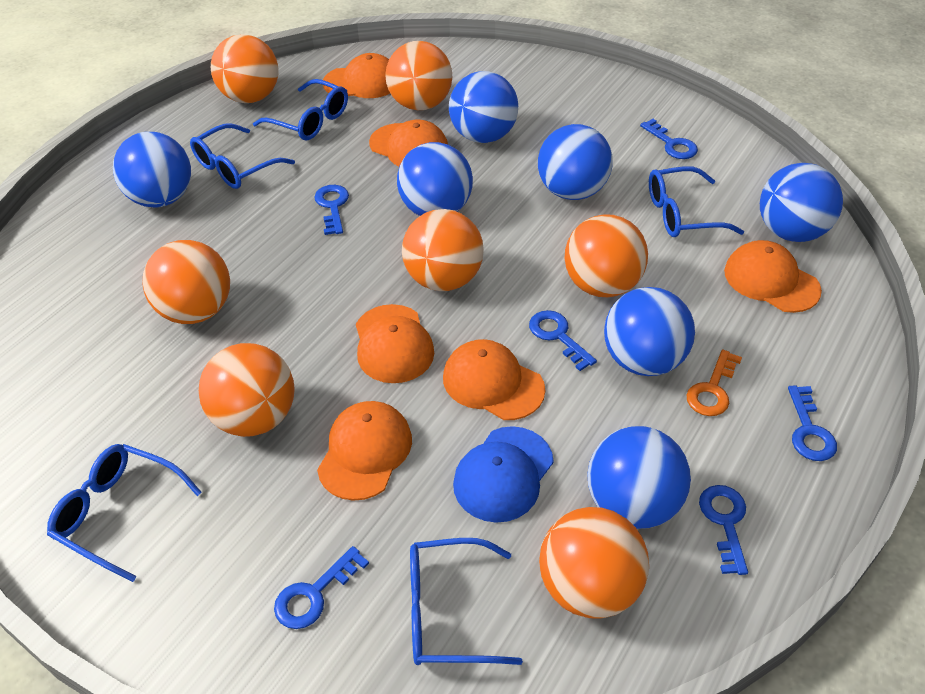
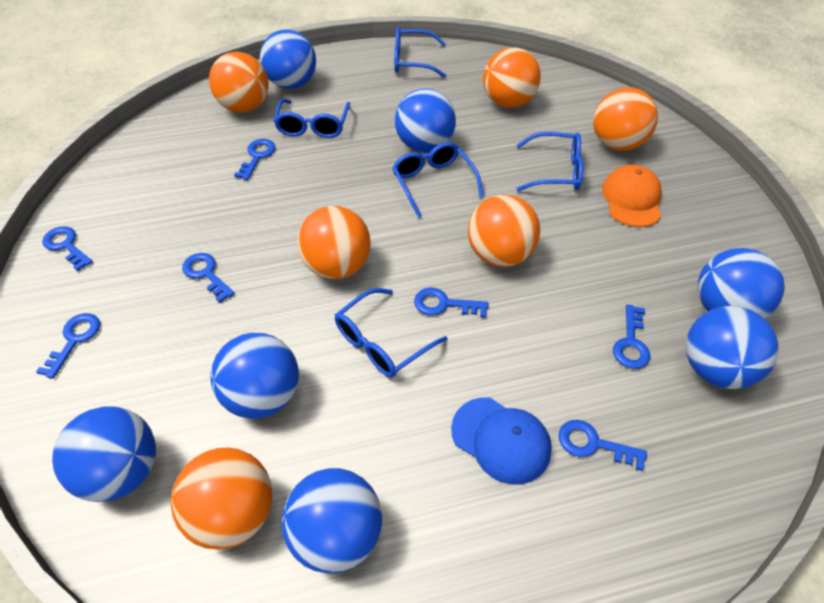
blue key: [274,546,369,629] [315,185,349,235] [529,310,597,371] [640,119,698,159] [699,485,748,575] [788,385,837,461] = 6 -> [36,313,100,379] [42,226,93,271] [182,253,235,303] [234,139,276,180] [414,287,488,318] [559,420,647,471] [613,305,650,369] = 7
orange ball: [143,240,230,324] [199,343,295,437] [211,34,279,103] [385,41,452,110] [402,209,484,291] [539,507,649,619] [565,214,648,297] = 7 -> [171,447,272,549] [209,52,269,112] [297,206,371,279] [468,195,540,267] [483,47,541,108] [593,87,658,151] = 6
orange cap: [317,401,412,500] [323,53,390,98] [356,304,434,383] [369,119,448,166] [443,339,545,420] [724,240,822,313] = 6 -> [602,165,662,227] = 1
orange key: [687,349,742,416] = 1 -> none = 0

